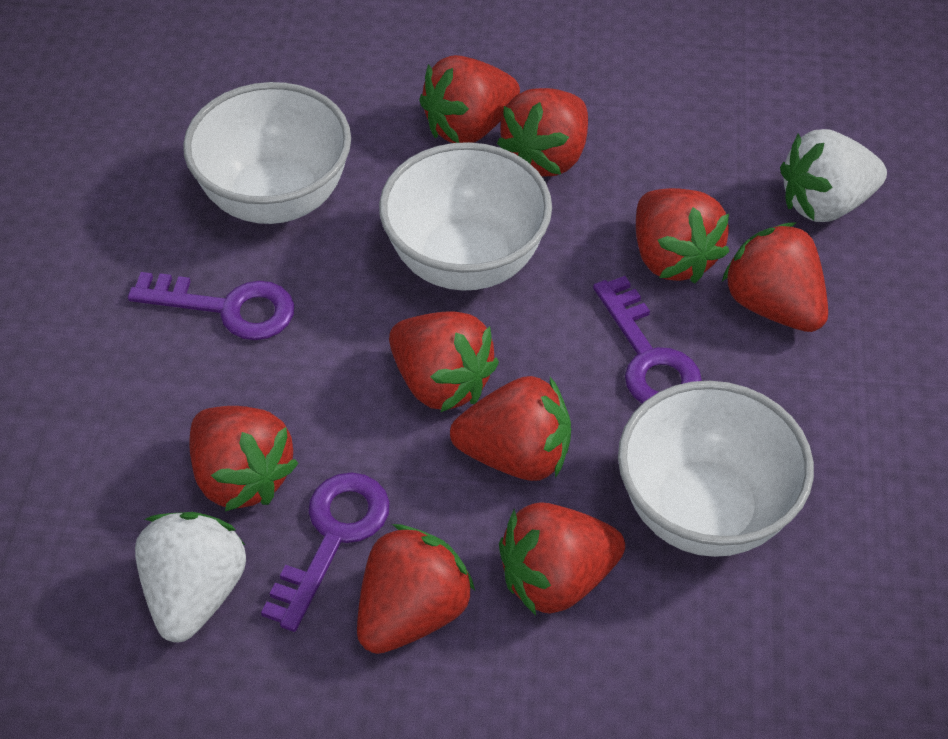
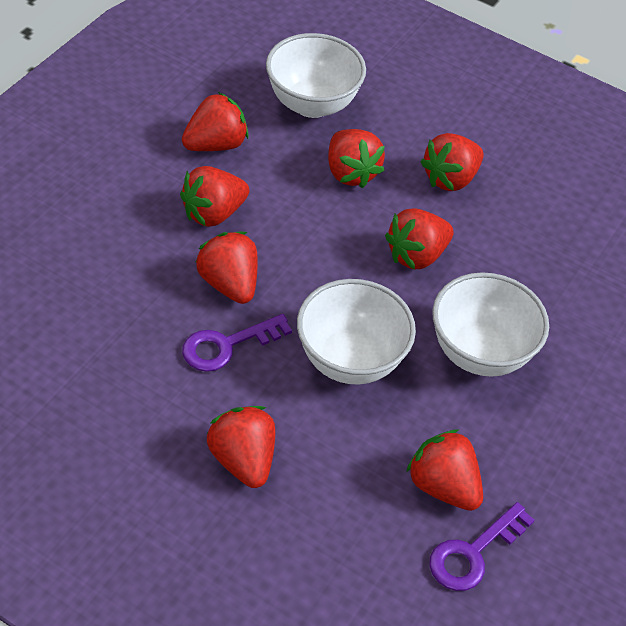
purple key: [128,272,294,340] [261,472,390,632] [593,276,702,404] = 3 -> [182,314,292,372] [429,502,534,591] = 2
red strawberry: [190,406,299,511] [357,524,475,654] [389,311,499,413] [419,55,520,143] [450,376,571,481] [497,88,588,176] [499,502,625,615] [636,188,729,283] [722,222,828,332] = 9 -> [180,166,249,227] [182,92,249,151] [196,232,257,304] [207,406,275,488] [328,129,385,188] [385,208,454,270] [406,429,483,511] [420,133,484,191] = 8
white strawberry: [135,512,246,642] [780,129,887,222] = 2 -> none = 0

